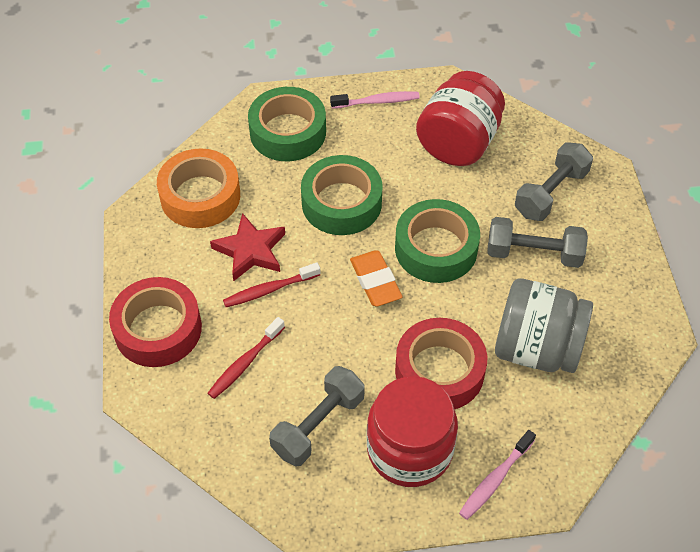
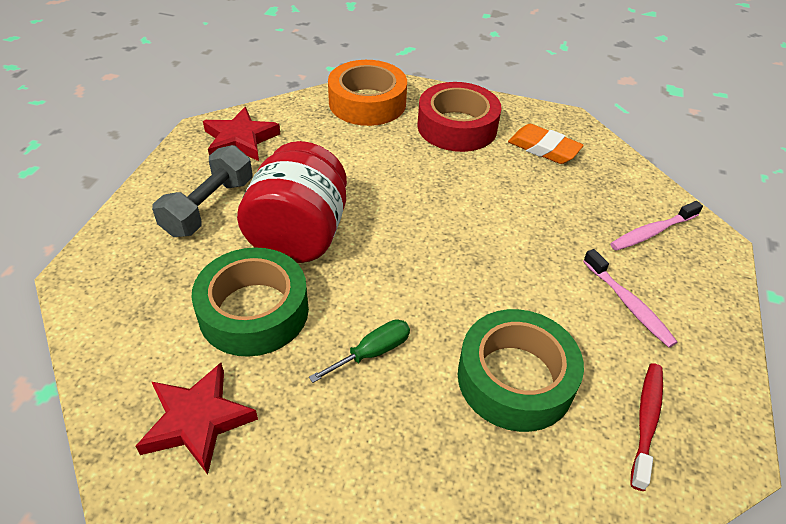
green screwdriver: none = 0 -> [309,319,410,383] = 1
green tape: [248,87,326,161] [301,155,383,235] [395,199,480,283] = 3 -> [191,247,309,357] [458,309,584,432] = 2
grey dumbbell: [269,366,365,467] [487,217,588,268] [515,142,593,221] = 3 -> [152,145,252,237] = 1
grey jar: [495,278,593,373] = 1 -> none = 0
red jar: [367,376,458,487] [416,71,505,166] = 2 -> [237,141,347,263] = 1
red star: [210,213,285,281] = 1 -> [135,363,258,475] [203,107,280,161] = 2
red tape: [109,277,202,367] [395,318,487,409] = 2 -> [418,82,502,152] = 1
red toothbrush: [207,317,285,399] [223,262,320,307] = 2 -> [630,363,663,491] = 1

